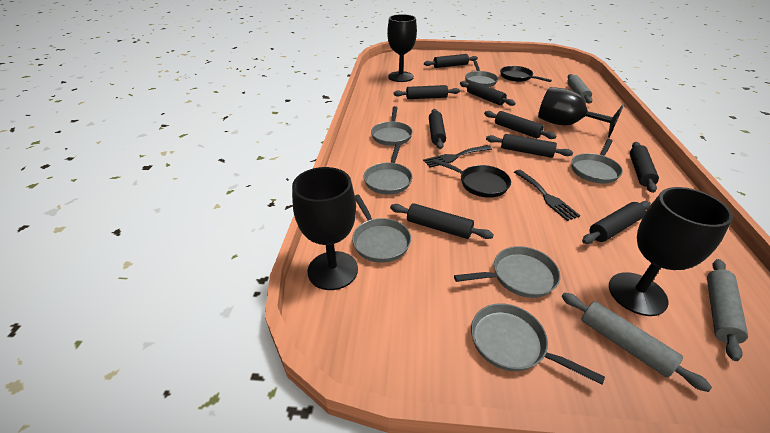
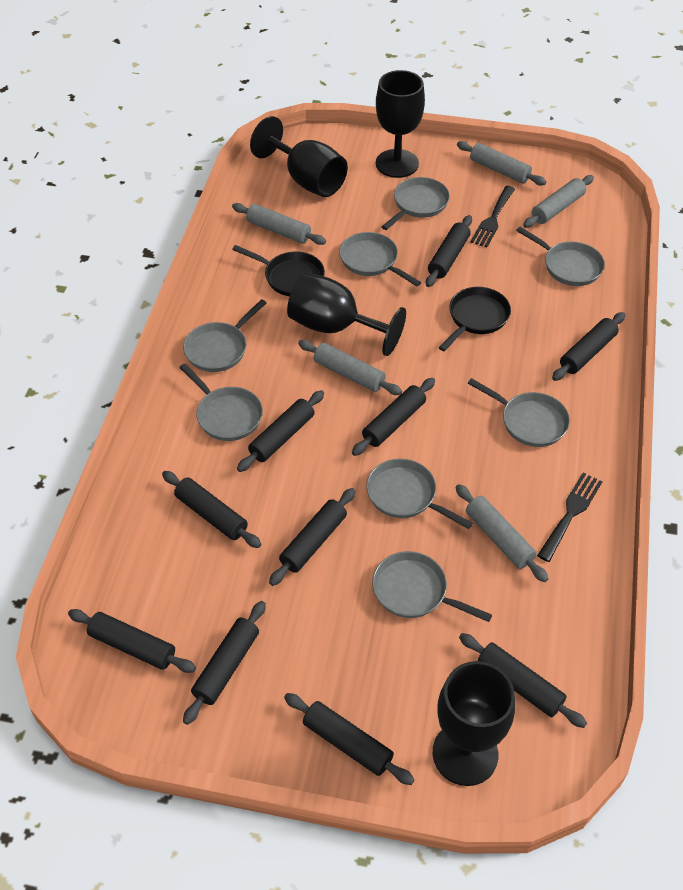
black rolling pin: [390,203,494,239] [394,85,460,99] [424,54,478,68] [429,109,446,149] [460,81,516,106] [484,111,556,139] [486,134,573,158] [582,201,651,244] [630,142,659,193] = 9 -> [68,609,196,673] [162,471,261,548] [183,601,266,725] [237,390,324,472] [269,488,355,586] [284,693,414,785] [352,378,435,456] [426,215,472,287] [459,633,587,728] [552,312,625,381] = 10
grey pan: [352,195,411,263] [364,143,413,195] [371,106,413,146] [454,246,560,298] [465,61,498,87] [471,304,605,385] [572,139,623,184] = 7 -> [179,364,263,441] [183,299,266,372] [339,232,421,286] [366,459,473,529] [372,551,492,622] [382,177,450,230] [468,378,570,447] [516,227,605,286] = 8
grey rolling pin: [562,292,712,392] [567,74,593,104] [707,259,748,361] = 3 -> [232,203,326,245] [298,340,402,395] [456,484,548,582] [457,141,546,185] [523,175,594,228] = 5

